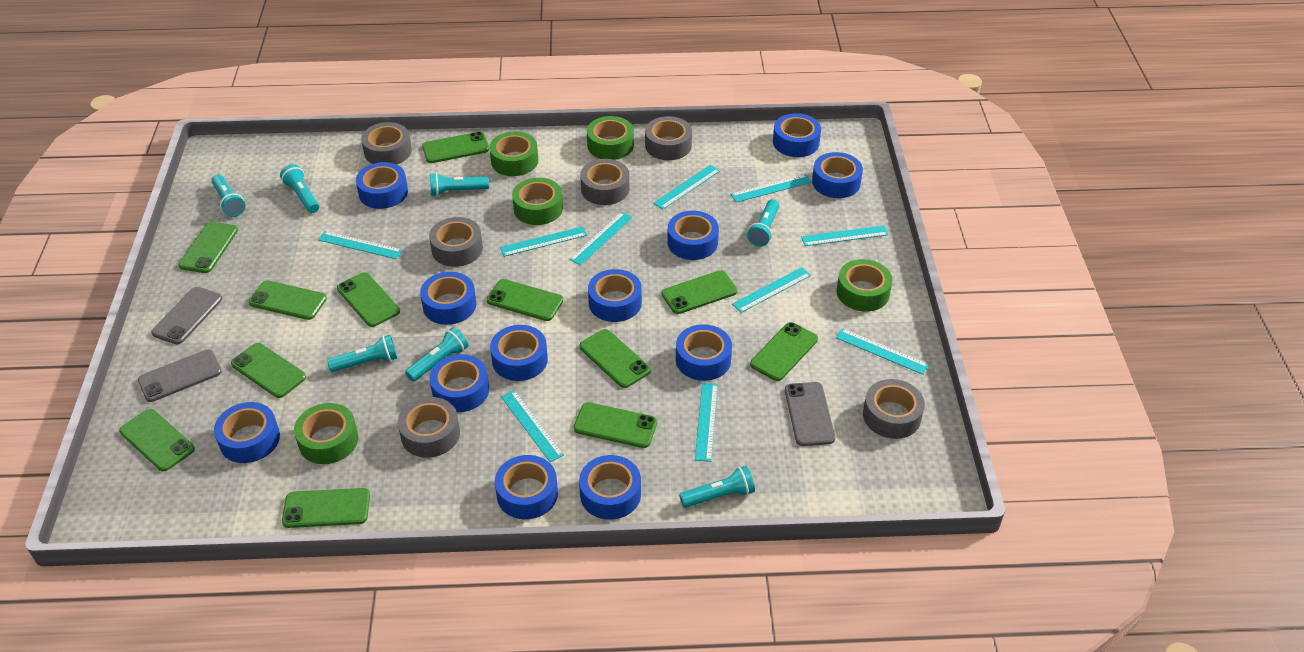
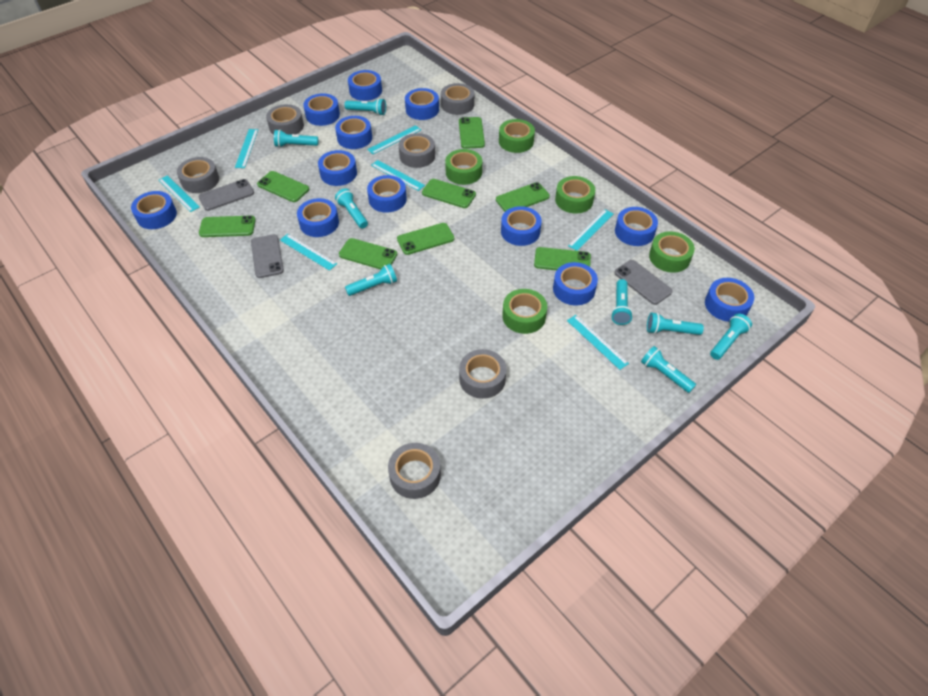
green phone: [119,409,195,471] [178,222,238,273] [231,343,306,398] [249,280,327,320] [282,488,370,528] [337,272,400,327] [422,132,489,163] [487,279,563,321] [574,402,657,448] [579,329,651,388] [662,270,737,314] [750,322,818,381] = 12 -> [199,216,256,237] [257,171,309,202] [339,238,397,269] [397,223,454,255] [422,179,476,208] [459,117,485,149] [496,182,550,212] [534,247,591,270] = 8
turquoise flashlight: [211,174,245,217] [280,164,319,213] [327,335,398,372] [405,327,468,381] [430,173,489,197] [679,466,755,508] [747,199,779,246] = 7 -> [274,130,319,147] [335,188,368,229] [344,98,386,116] [345,264,397,296] [611,279,633,325] [641,346,696,393] [647,312,704,335] [710,314,752,360] = 8
turquoise ruler: [318,231,403,259] [500,226,587,257] [501,390,564,462] [569,212,633,265] [654,165,720,209] [695,383,718,462] [731,174,812,202] [732,267,811,313] [801,225,889,246] [836,328,929,375] = 10 -> [159,175,200,212] [235,129,258,168] [280,234,337,271] [367,125,421,154] [371,160,425,191] [567,315,629,370] [568,209,614,251] = 7

